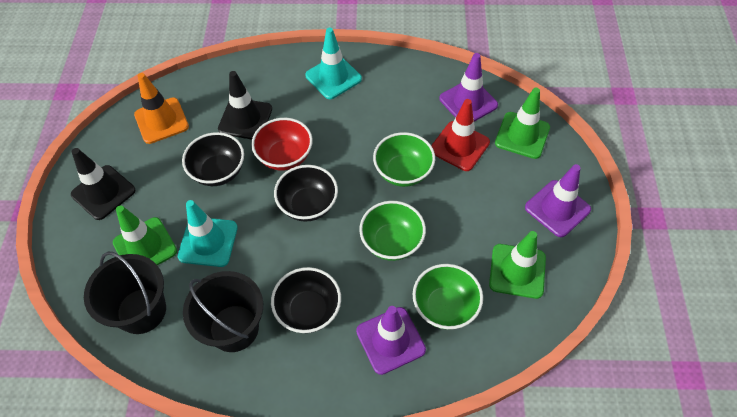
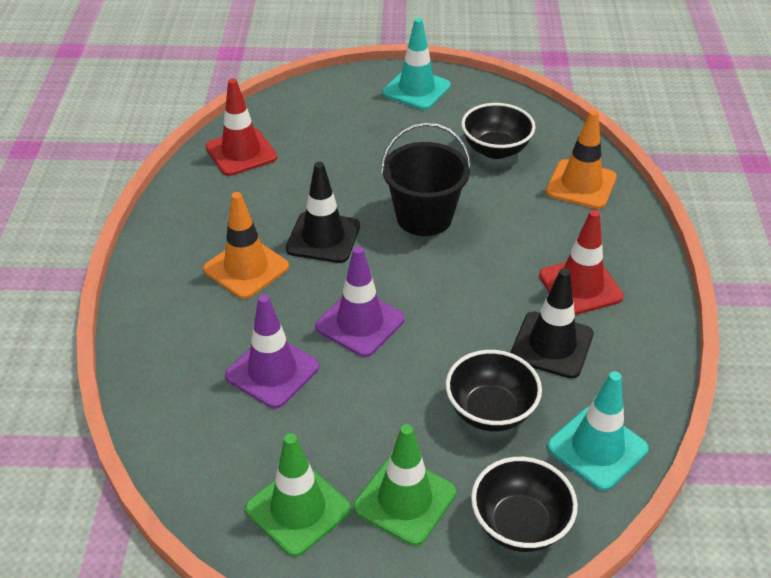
black bucket: [84,252,166,334] [183,271,263,352] = 2 -> [381,122,471,236] = 1
green bowl: [359,201,426,261] [373,132,435,187] [413,264,483,330] = 3 -> none = 0
green traffic cone: [113,205,177,265] [489,231,546,299] [495,88,550,159] = 3 -> [245,433,351,557] [354,424,456,546] = 2
orange traffic cone: [134,73,189,144] = 1 -> [203,192,289,299] [546,110,617,209] = 2
purple traffic cone: [356,306,426,375] [439,53,498,122] [525,164,591,237] = 3 -> [225,294,319,408] [315,246,405,357] = 2
red bowl: [251,118,313,171] = 1 -> none = 0
red traffic cone: [431,99,490,171] = 1 -> [206,79,277,176] [539,210,624,315] = 2

